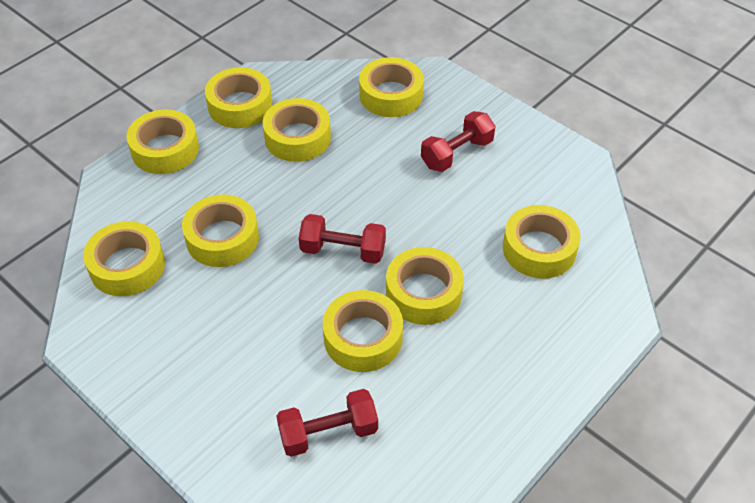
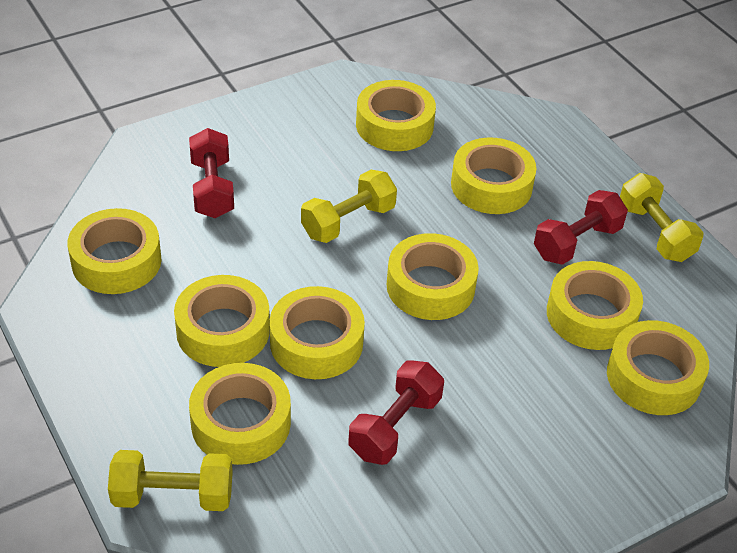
yellow dumbbell: none = 0 -> [108,450,233,511] [301,170,397,243] [620,173,704,262] = 3

